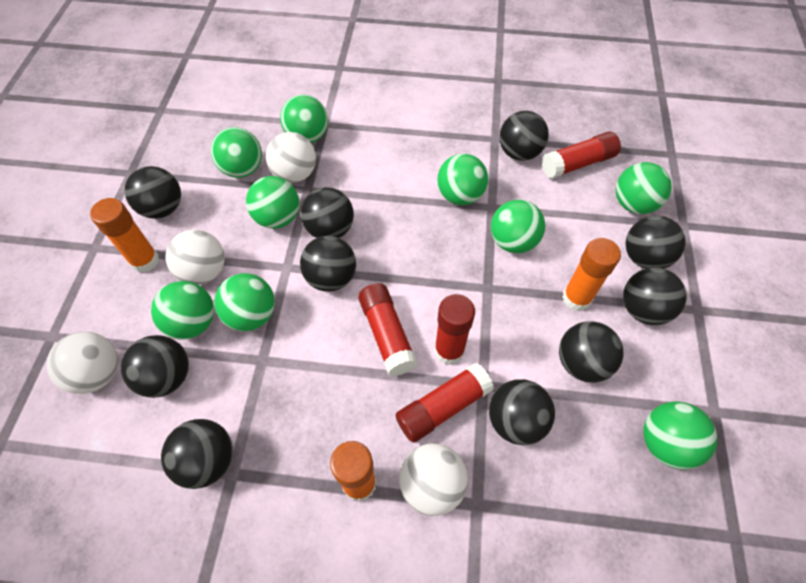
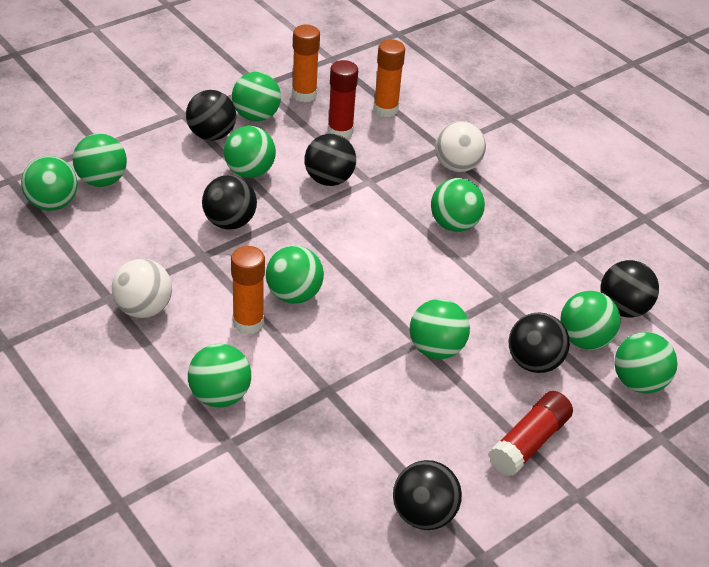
black ball: [121,335,189,398] [124,166,181,219] [161,419,233,489] [300,236,356,292] [301,187,354,238] [489,379,555,445] [499,111,549,161] [559,321,623,383] [623,268,687,325] [625,216,686,269] = 10 -> [186,90,236,141] [202,175,257,230] [305,134,356,186] [393,460,462,530] [509,312,570,373] [600,260,659,317] = 6
green ball: [151,281,214,339] [211,127,262,178] [214,273,275,331] [246,176,299,229] [280,94,328,143] [437,154,488,205] [491,199,545,253] [616,162,672,214] [643,401,717,470] = 9 -> [21,156,78,211] [73,134,127,187] [188,344,251,407] [224,126,276,178] [232,72,281,121] [266,246,324,304] [410,299,470,359] [431,178,485,232] [560,291,621,350] [615,332,677,393] = 10
red glue stick: [358,283,418,376] [395,363,494,443] [434,294,475,365] [542,132,621,179] = 4 -> [328,60,358,139] [488,391,573,476] = 2
white ball: [46,332,118,394] [165,230,225,285] [266,132,316,183] [399,443,468,516] = 4 -> [112,259,172,318] [435,121,486,172] = 2

